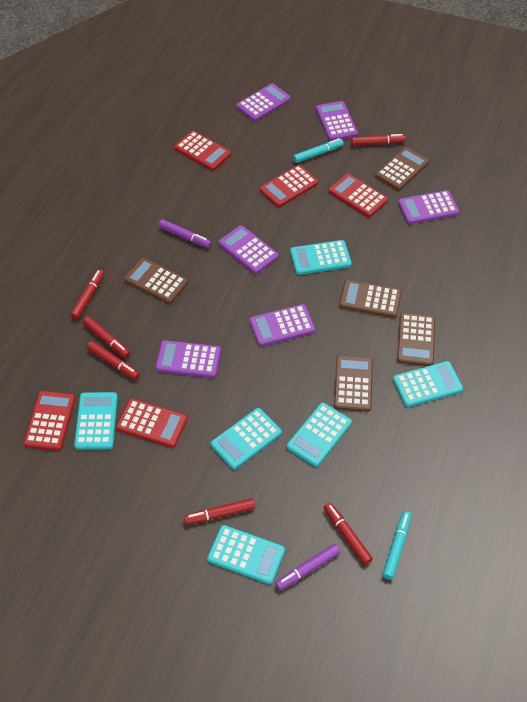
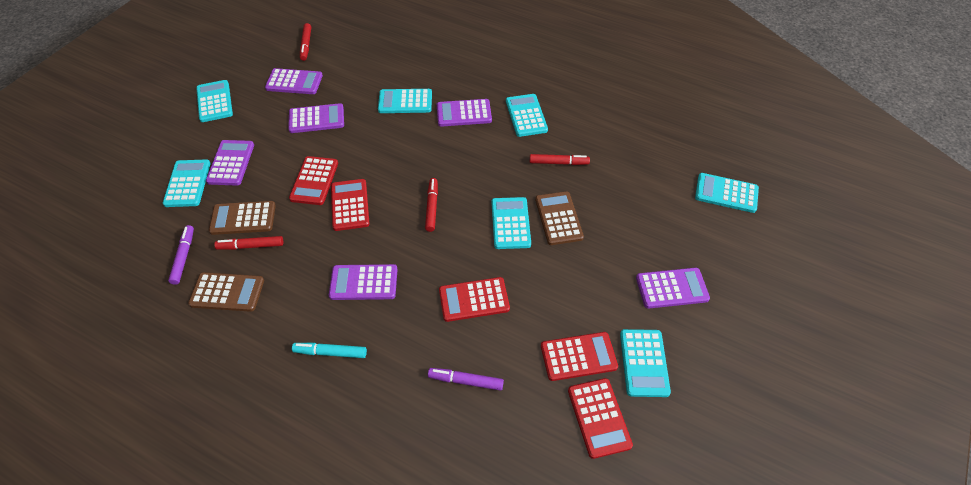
brown calculator: [124,258,188,304] [334,355,373,412] [339,280,402,318] [375,147,429,191] [397,313,435,366] = 5 -> [188,272,264,312] [209,201,276,235] [535,191,584,245] = 3
red marker: [70,269,104,320] [83,316,130,358] [87,341,140,380] [184,498,255,525] [324,503,373,565] [351,134,406,146] = 6 -> [214,236,283,250] [300,23,311,61] [425,178,438,232] [530,154,590,165] = 4
turquoise calculator: [74,392,118,450] [207,525,285,584] [211,408,282,469] [287,403,352,467] [290,240,352,275] [393,361,463,407] = 6 -> [163,159,211,207] [196,80,233,122] [378,89,432,113] [492,197,531,249] [506,94,548,137] [620,329,671,397] [695,173,759,213] = 7
turquoise marker: [293,138,344,163] [383,511,411,580] = 2 -> [292,343,367,358] = 1

